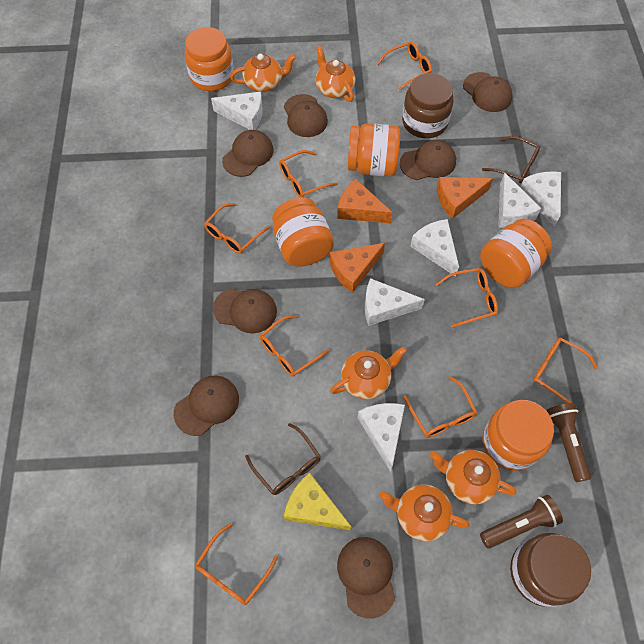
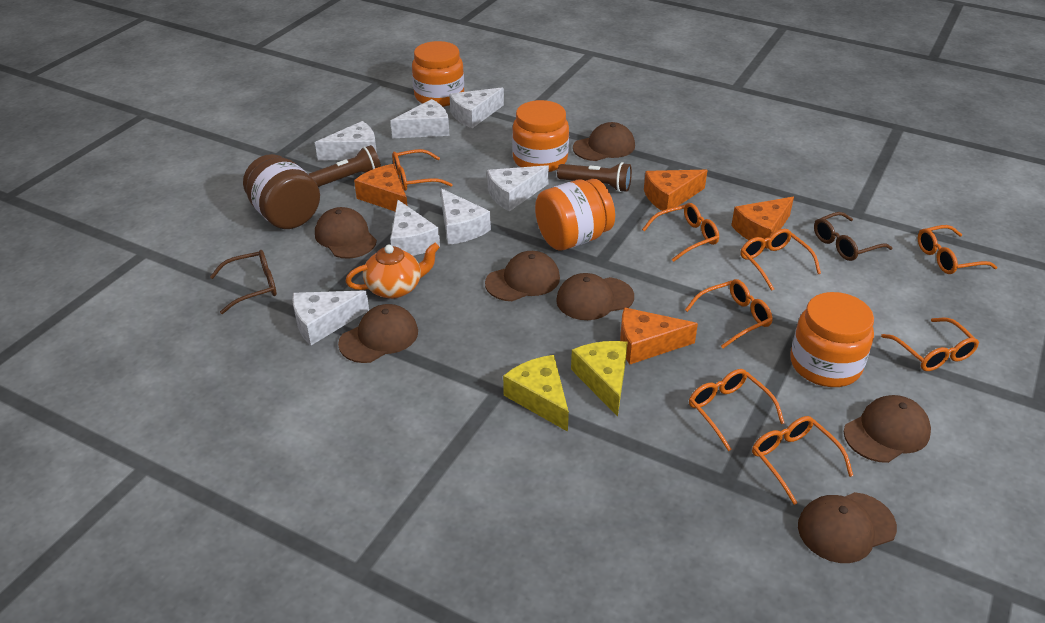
brown jar: [402,73,454,138] [510,533,591,607] = 2 -> [243,154,320,229] = 1
orange cheese: [330,243,385,293] [337,179,393,223] [436,177,493,219] = 3 -> [354,164,407,211] [620,307,698,365] [644,170,707,214] [731,197,794,249] = 4
orange jar: [184,27,234,91] [272,197,334,267] [348,123,400,177] [480,219,552,288] [482,400,554,471] = 5 -> [412,41,464,107] [512,100,569,172] [535,179,615,251] [791,292,874,387] = 4
orange teapot: [230,54,296,92] [316,46,355,102] [330,346,407,400] [379,484,470,541] [430,450,516,505] = 5 -> [345,243,440,299] = 1
white cheese: [211,92,263,130] [358,403,405,472] [365,278,425,326] [411,219,459,277] [498,172,541,228] [520,171,561,227] = 6 -> [293,290,369,345] [315,121,377,160] [390,200,440,256] [391,99,449,138] [441,188,491,245] [449,87,504,128] [487,165,549,212] = 7
yellow cheese: [284,473,351,530] = 1 -> [503,355,569,432] [571,341,628,417] = 2

